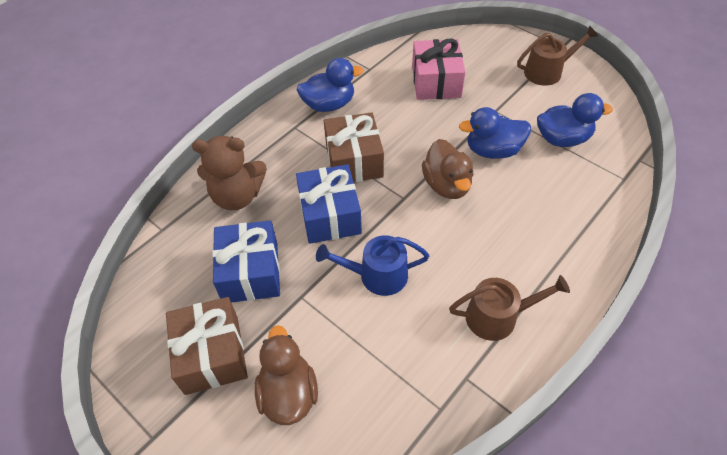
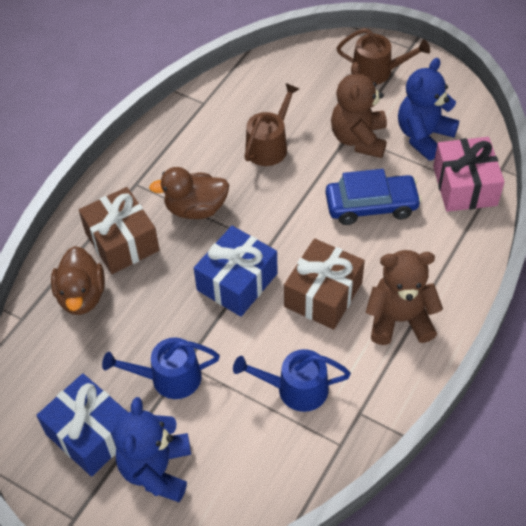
blue car: none = 0 -> [325,169,422,225] = 1
blue duck: [297,58,364,112] [459,107,531,159] [537,93,613,147] = 3 -> none = 0
blue teddy bear: none = 0 -> [114,397,191,502] [398,58,459,161] = 2
blue watering can: [316,235,429,296] = 1 -> [102,338,220,399] [233,349,351,412] = 2
brown teddy bear: [192,136,267,210] = 1 -> [331,62,387,158] [366,250,443,345] = 2

